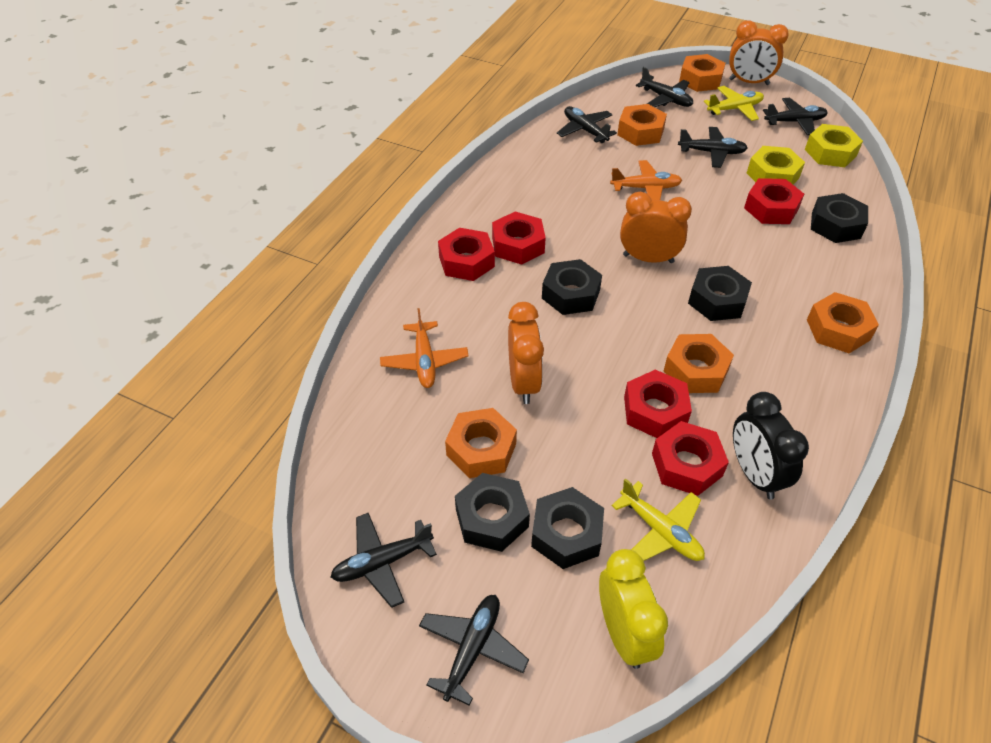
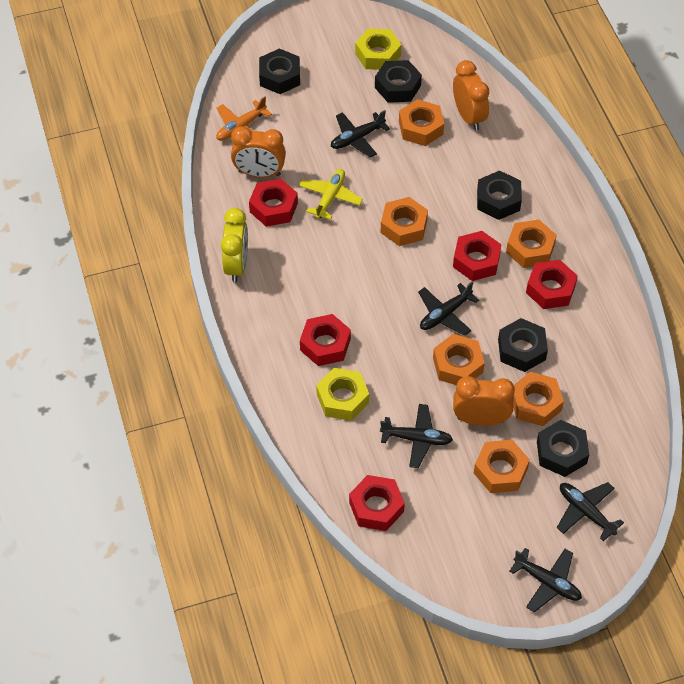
black clock: [733,392,809,499] = 1 -> none = 0
black plane: [331,513,437,608] [419,595,529,706] [557,106,617,143] [636,67,693,107] [678,127,748,168] [763,98,828,135] = 6 -> [331,110,390,158] [380,404,453,468] [418,281,479,336] [509,548,582,612] [557,482,624,541] = 5
orange nut: [445,408,517,478] [617,104,667,146] [664,334,734,393] [679,54,725,92] [807,292,879,353] = 5 -> [381,197,428,246] [399,99,444,146] [433,334,485,385] [474,440,530,493] [506,220,557,268] [513,372,564,426] = 6
orange plane: [380,308,469,388] [610,160,682,200] = 2 -> [216,96,272,141] = 1
yellow plane: [612,478,705,561] [704,86,764,121] = 2 -> [299,169,363,220] = 1

